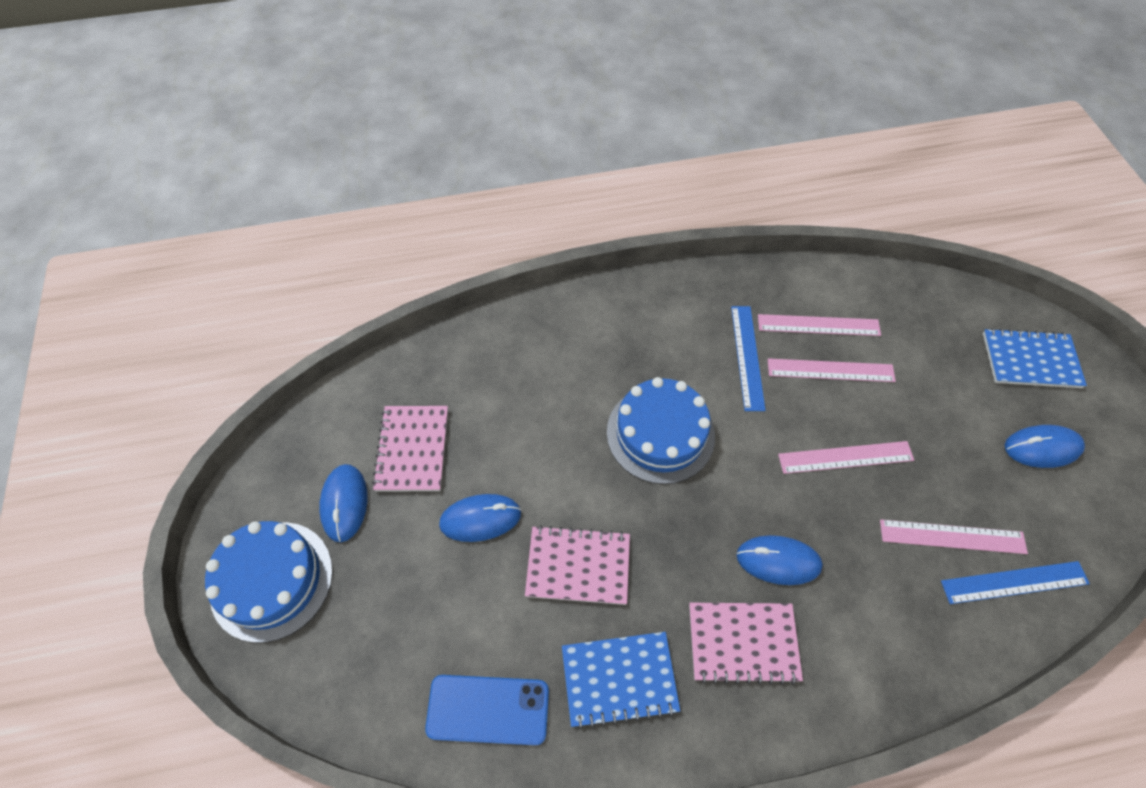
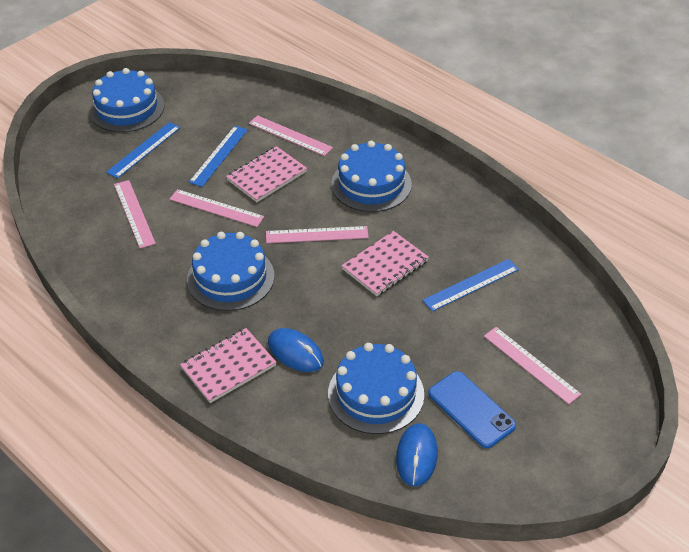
blue cake: [205,521,333,643] [607,377,715,484] = 2 -> [89,68,164,132] [187,232,274,311] [328,343,424,434] [331,141,412,212] = 4
blue mouse: [319,464,368,542] [439,494,521,542] [736,535,823,585] [1005,425,1085,468] = 4 -> [268,328,324,372] [396,423,438,487] = 2
blue notebook: [562,632,680,729] [983,328,1087,388] = 2 -> none = 0
blue ruler: [731,306,766,411] [941,561,1090,604] = 2 -> [106,122,181,179] [189,126,248,187] [422,259,519,312] = 3
pink ruler: [758,314,881,336] [768,358,896,382] [778,441,914,474] [880,520,1028,554] = 4 -> [114,180,156,248] [170,189,265,227] [249,115,333,156] [266,226,369,243] [484,327,581,404] = 5

